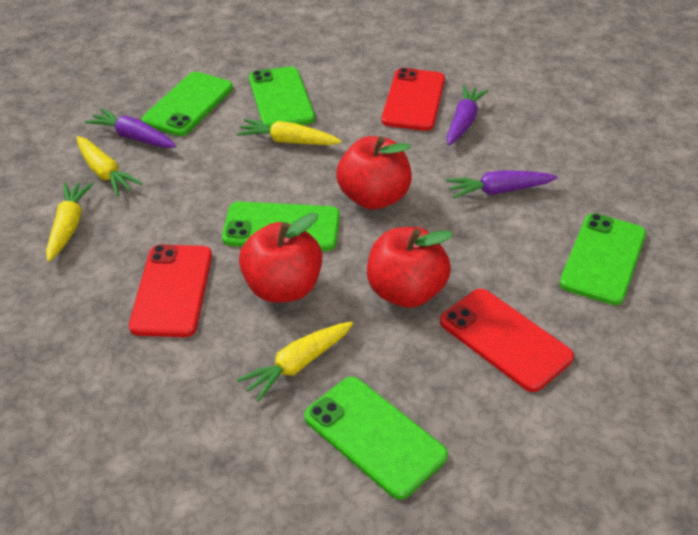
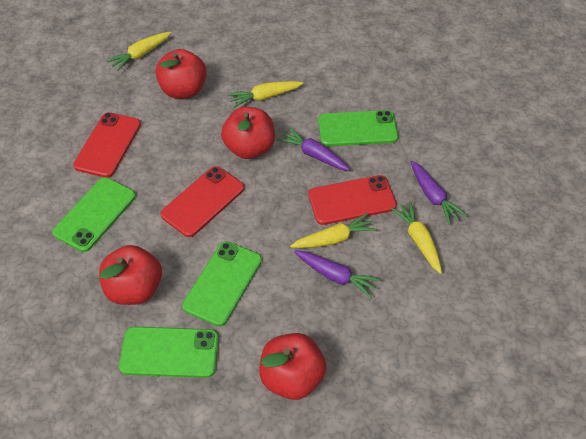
green phone: [142,72,233,136] [222,202,340,251] [249,67,315,128] [304,377,448,499] [559,213,646,305] = 5 -> [52,177,136,252] [119,327,219,378] [182,241,262,326] [318,110,398,146] = 4
red apple: [239,212,322,303] [336,136,412,210] [367,227,454,308] = 3 -> [99,245,162,305] [156,49,207,99] [221,107,275,159] [260,333,327,400] = 4

